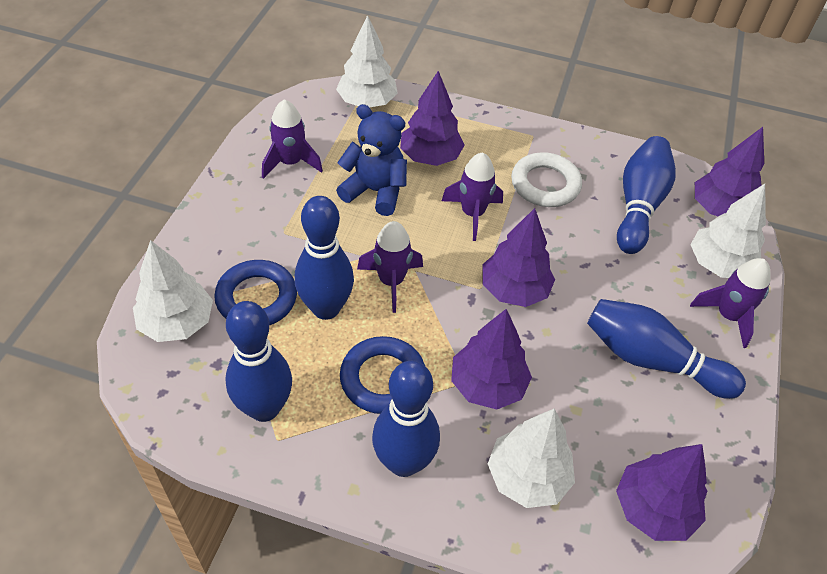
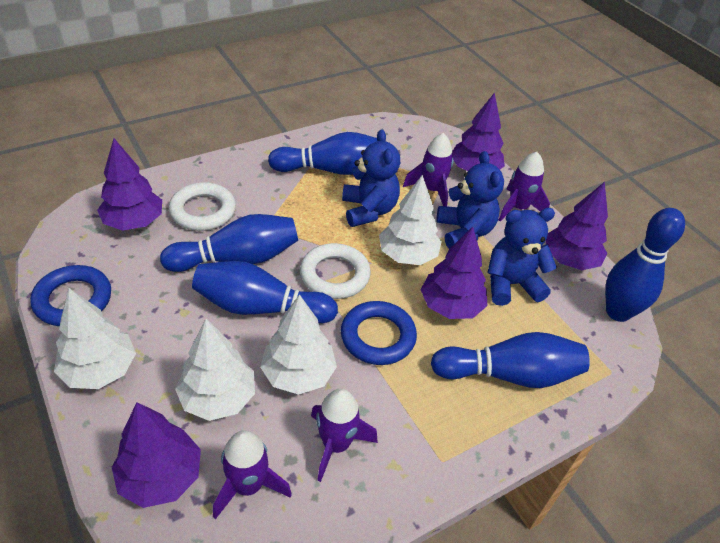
blue teddy bear: [336,104,407,216] = 1 -> [342,129,400,227] [437,151,504,249] [487,208,557,306] = 3
white ring: [511,152,582,207] = 1 -> [169,182,236,231] [300,243,371,299] = 2

